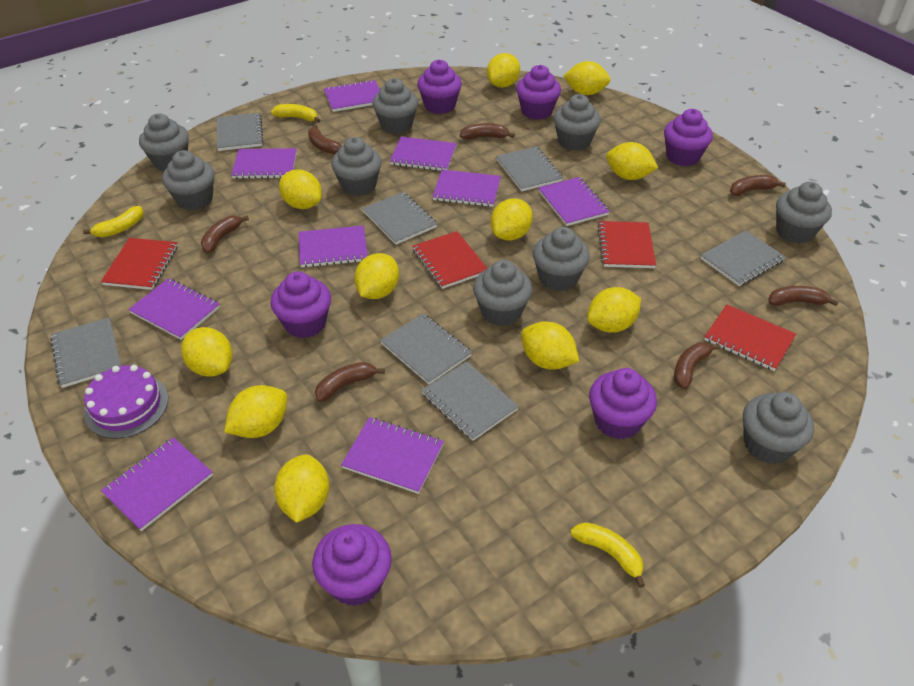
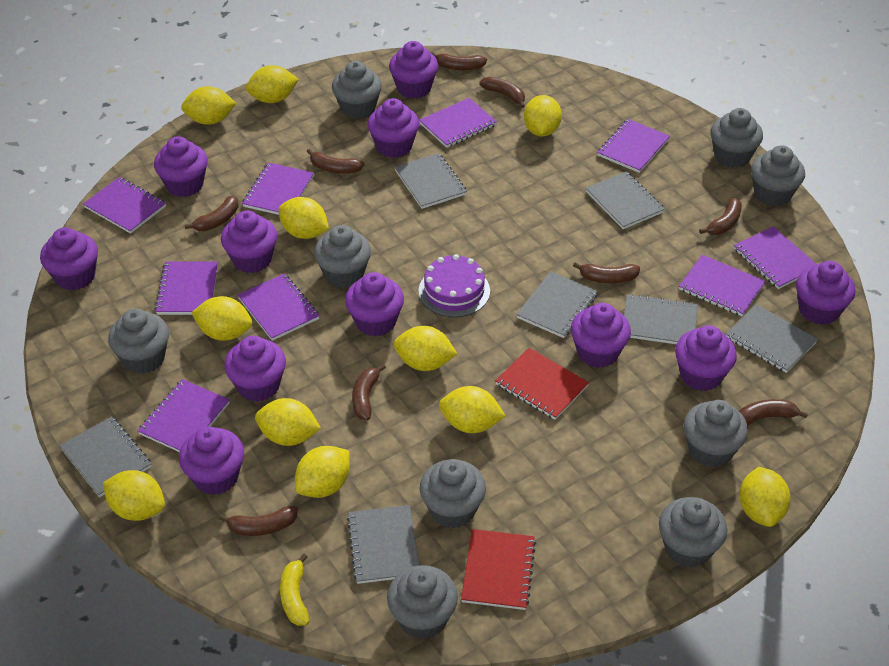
brown banana: [201,215,249,253] [308,124,342,154] [315,362,385,402] [460,123,515,140] [674,343,720,389] [730,175,786,196] [768,286,839,306] = 7 -> [185,195,239,231] [219,506,298,536] [307,149,364,174] [352,364,386,420] [431,52,487,70] [479,77,525,108] [573,262,640,283] [699,197,742,235] [739,399,808,426] = 9
purple cupcake: [270,272,331,338] [312,524,392,606] [417,60,462,114] [516,65,561,120] [589,368,657,439] [664,109,713,166] = 6 -> [40,227,98,290] [154,136,208,197] [179,427,244,495] [221,210,277,273] [224,336,286,402] [345,272,404,336] [368,98,419,158] [389,41,438,99] [571,303,631,368] [675,325,737,391] [796,261,855,325] = 11
red notebook: [101,238,178,290] [412,231,487,289] [598,221,656,268] [704,304,796,371] = 4 -> [461,529,536,610] [495,348,589,420] = 2
yellow banana: [83,206,144,237] [271,104,320,123] [570,522,645,588] = 3 -> [280,553,309,626] = 1

